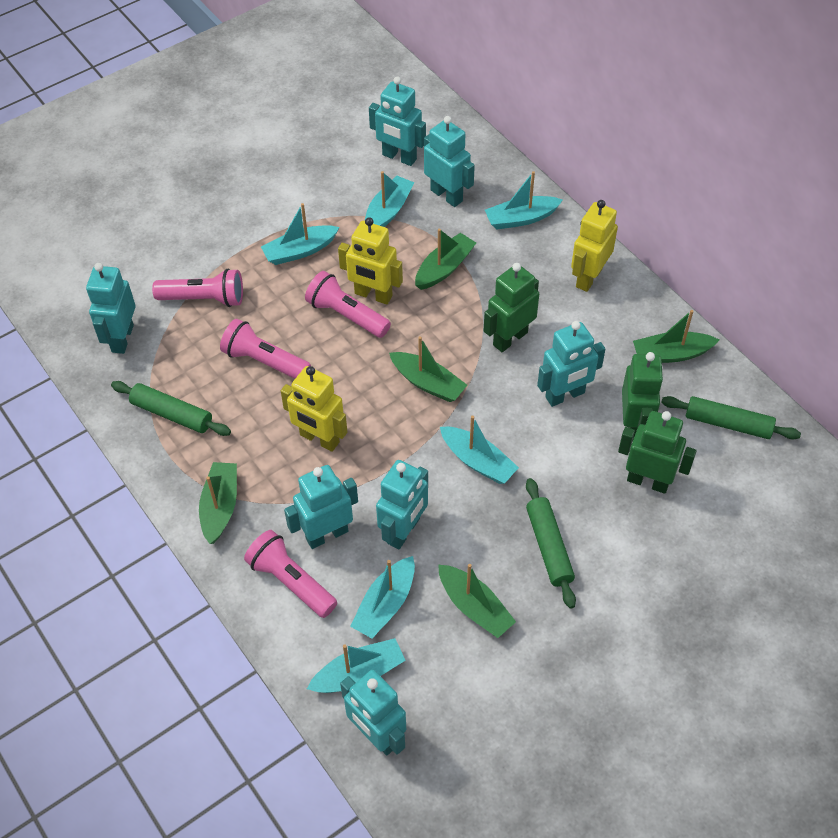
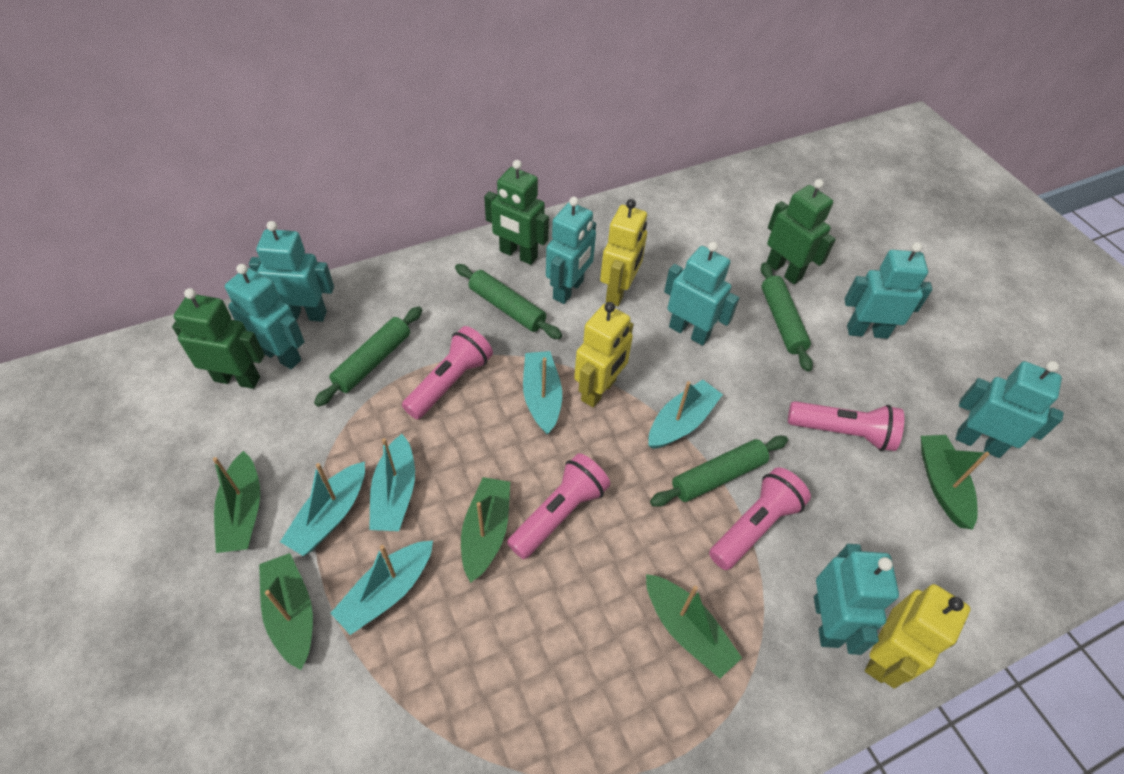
green rolling pin: [111,381,231,436] [526,478,576,609] [661,396,801,439] = 3 -> [314,306,422,407] [455,264,562,339] [650,436,788,507] [761,262,813,372] = 4
turquoise boat: [261,203,339,265] [307,638,406,693] [350,556,415,638] [365,171,415,227] [440,416,519,484] [485,171,563,229] = 6 -> [280,461,365,556] [330,541,433,635] [369,434,415,531] [523,351,562,434] [648,380,723,449] = 5

